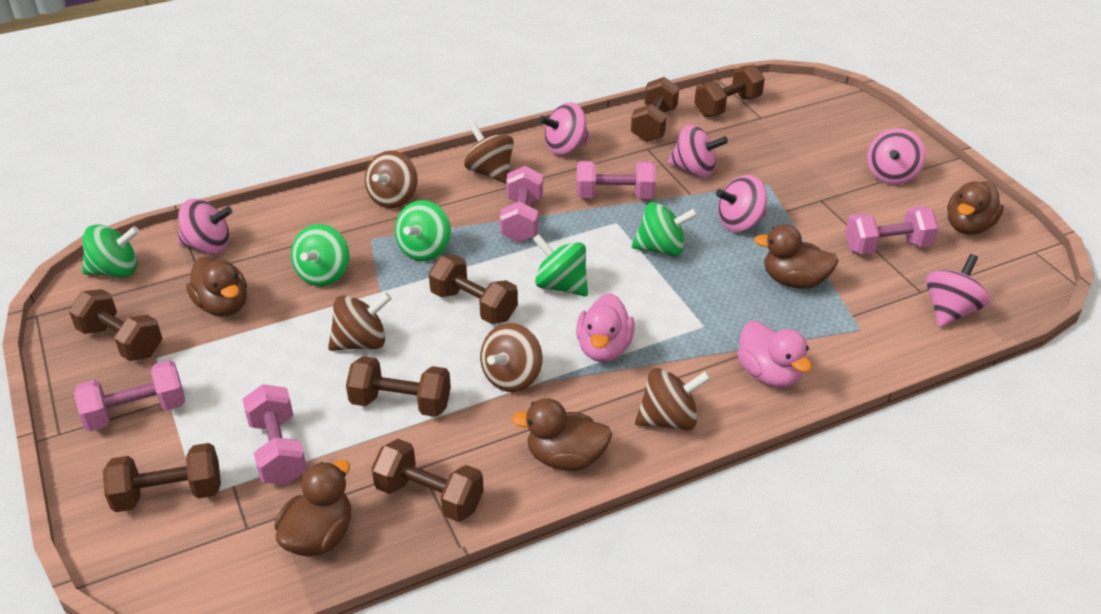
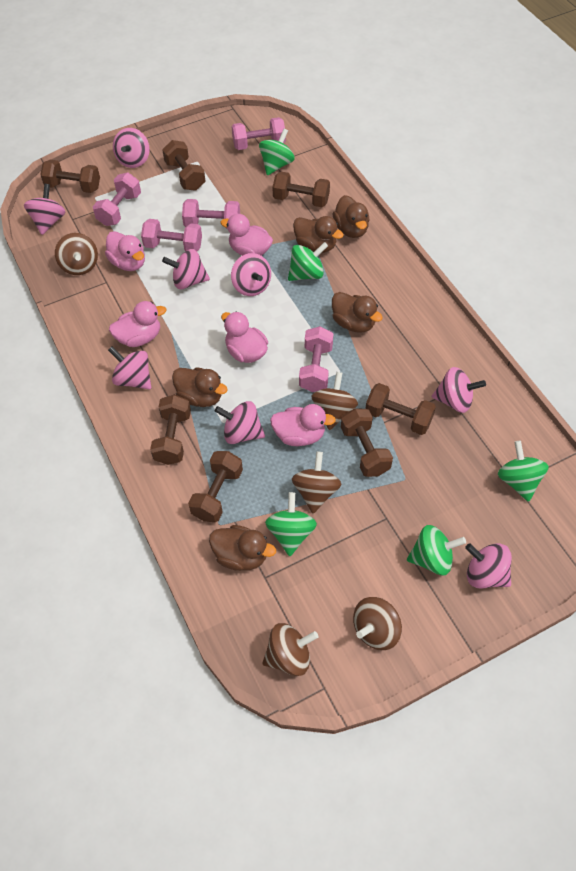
pink duck: [576,293,635,362] [737,321,812,388] = 2 -> [105,231,145,271] [109,301,166,347] [221,214,273,256] [221,311,268,363] [270,404,336,446] = 5
pink spinning top: [177,199,232,254] [539,102,590,155] [668,125,728,178] [716,175,767,232] [867,128,926,185] [926,254,990,327] = 6 -> [24,184,65,235] [108,346,151,390] [113,128,150,168] [162,249,210,289] [215,401,265,444] [231,253,271,296] [432,367,486,413] [465,543,512,589] = 8

